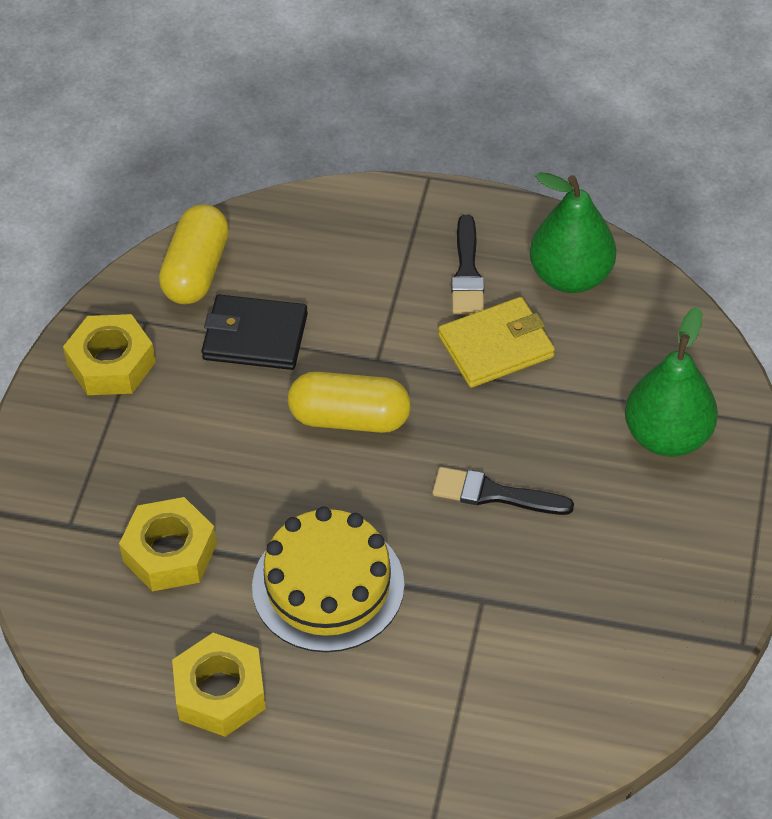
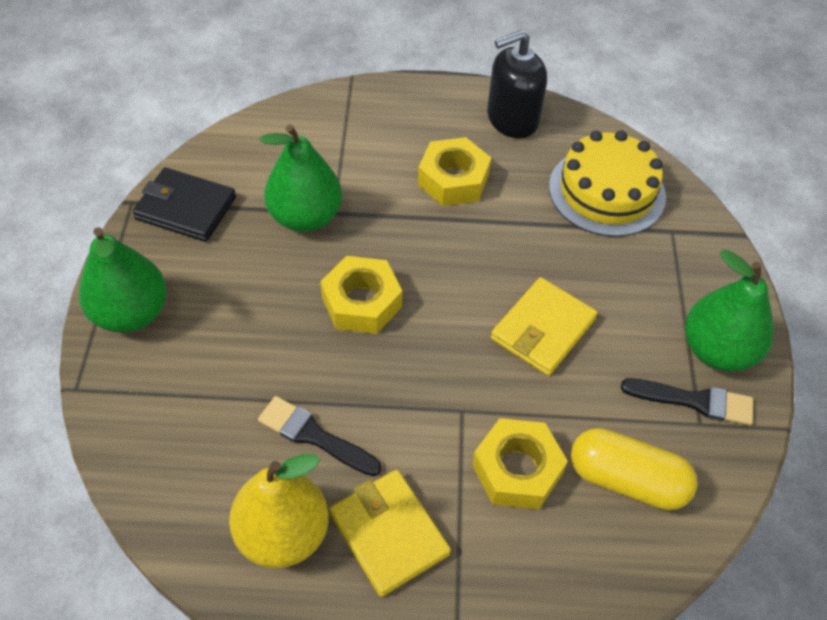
black soap dispenser: none = 0 -> [487,30,547,138] = 1
green pear: [530,172,616,293] [625,307,718,457] = 2 -> [79,227,167,333] [260,124,342,232] [685,250,774,371] = 3
yellow capsule: [159,204,229,304] [288,372,411,433] = 2 -> [571,428,698,510] = 1
yellow pear: none = 0 -> [229,454,329,568] = 1
yellow wallet: [438,297,555,388] = 1 -> [329,469,451,597] [491,277,597,376] = 2

